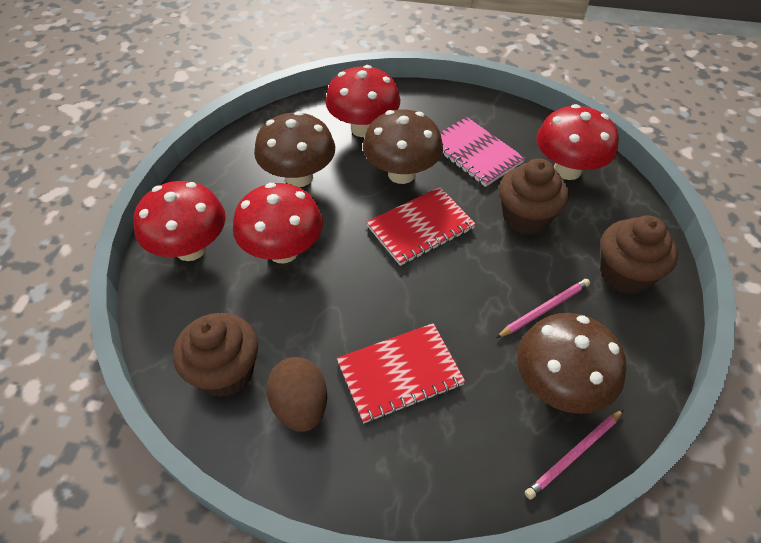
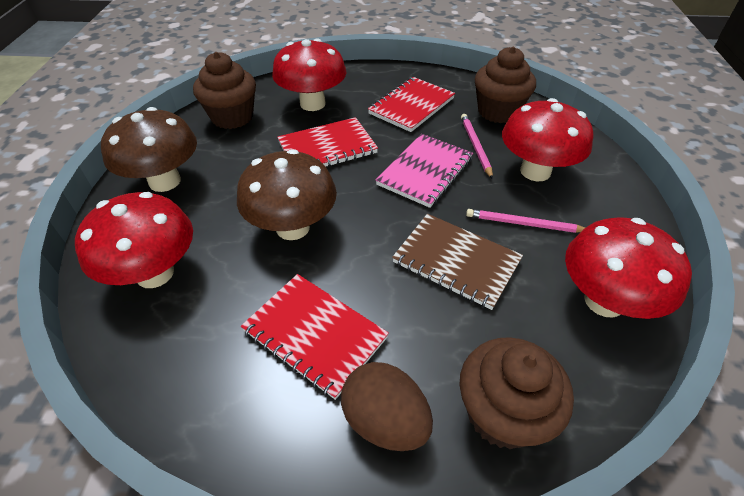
brown mushroom: [254,111,335,187] [363,109,443,184] [517,313,626,414] = 3 -> [101,107,197,192] [237,149,337,240] = 2
brown notebook: none = 0 -> [392,214,523,310] = 1
red notebook: [337,323,465,423] [366,187,476,266] = 2 -> [241,274,389,400] [277,117,378,167] [368,77,455,132] = 3

